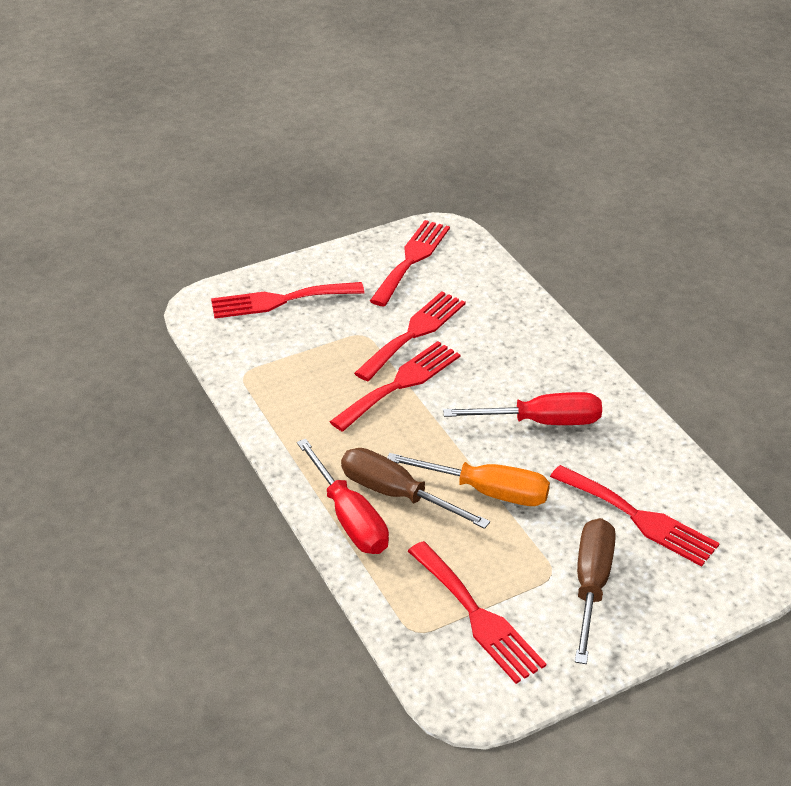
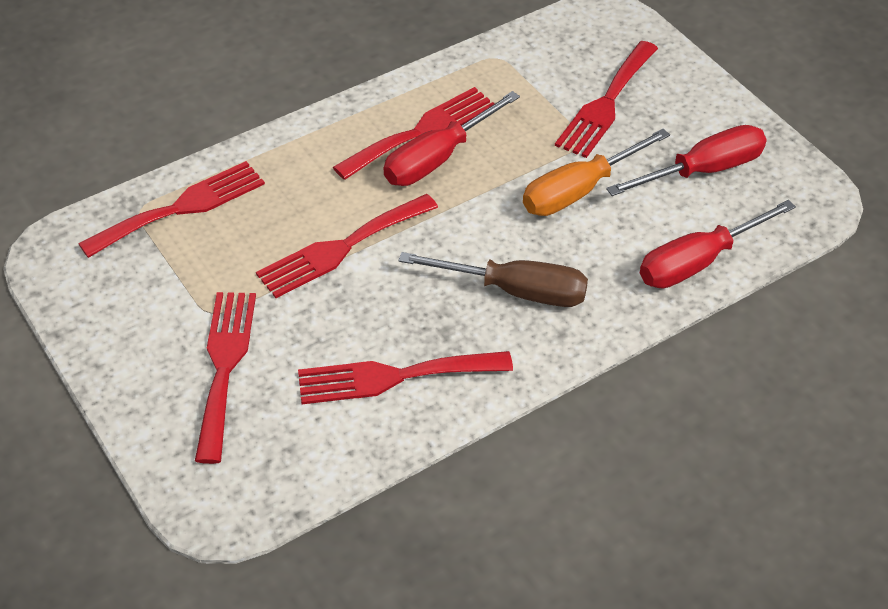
brown screwdriver: [341,448,490,529] [575,518,616,664] = 2 -> [398,252,588,307] = 1
red screwdriver: [297,439,389,554] [443,392,602,425] = 2 -> [384,91,520,186] [606,125,767,196] [640,200,796,289] = 3

